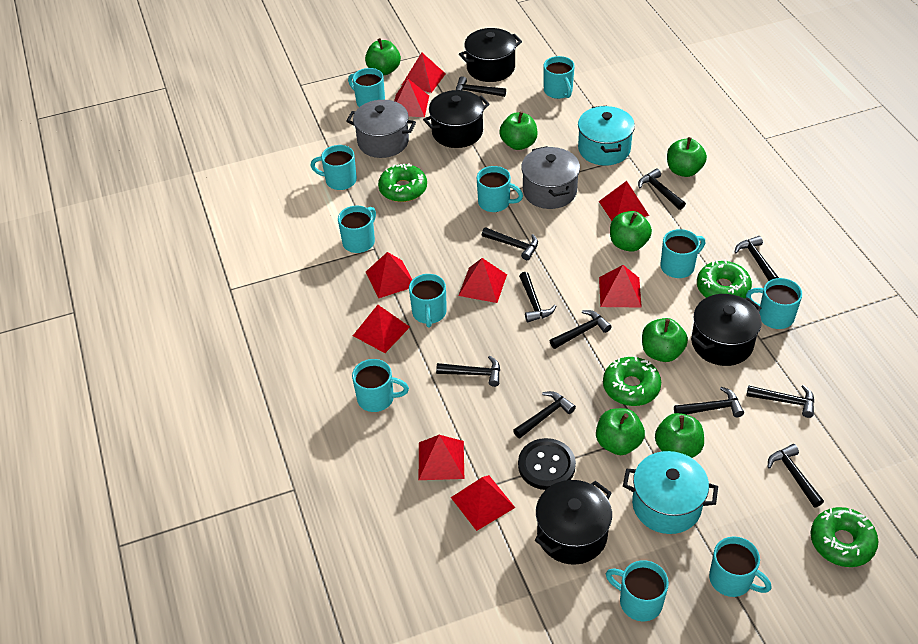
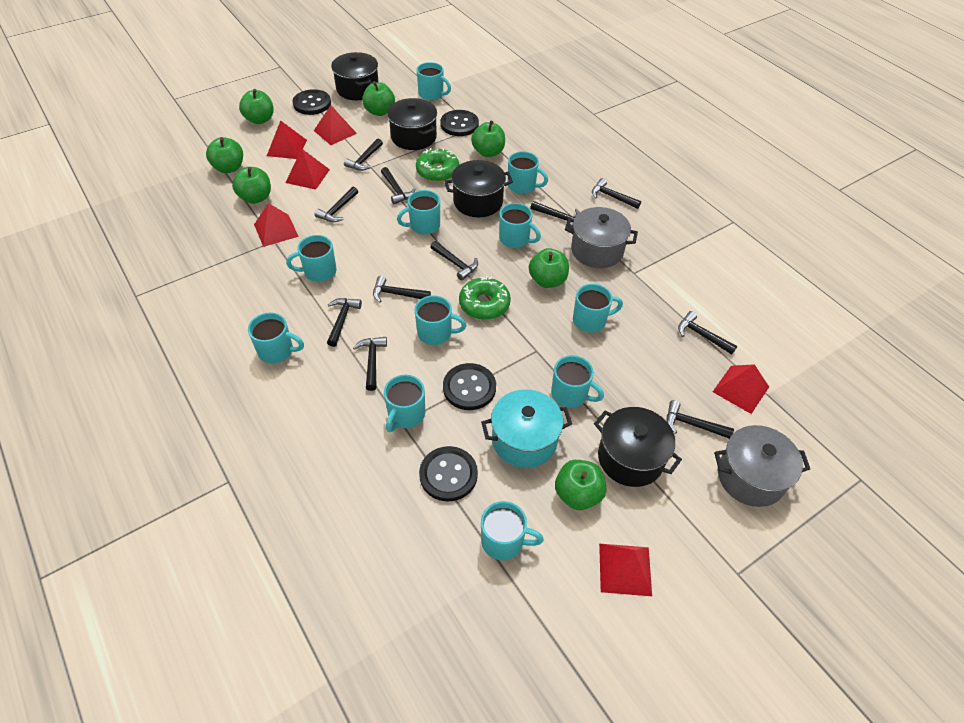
black button: [518,438,576,490] = 1 -> [292,89,331,115] [419,446,478,502] [440,110,479,136] [443,363,496,410] = 4
green donut: [378,163,427,202] [603,357,661,406] [697,260,752,299] [811,507,878,567] = 4 -> [416,148,459,182] [459,276,511,320] = 2
red pyramid: [353,305,410,353] [366,252,412,298] [394,79,429,117] [402,52,446,93] [419,435,464,480] [451,475,515,531] [458,258,507,303] [599,181,649,221] [599,265,642,308] = 9 -> [254,203,299,247] [267,120,307,159] [285,149,330,190] [314,105,357,145] [599,544,652,596] [713,364,769,414] = 6
turquoise pot: [578,106,635,166] [623,451,718,534] = 2 -> [481,389,572,468] = 1

